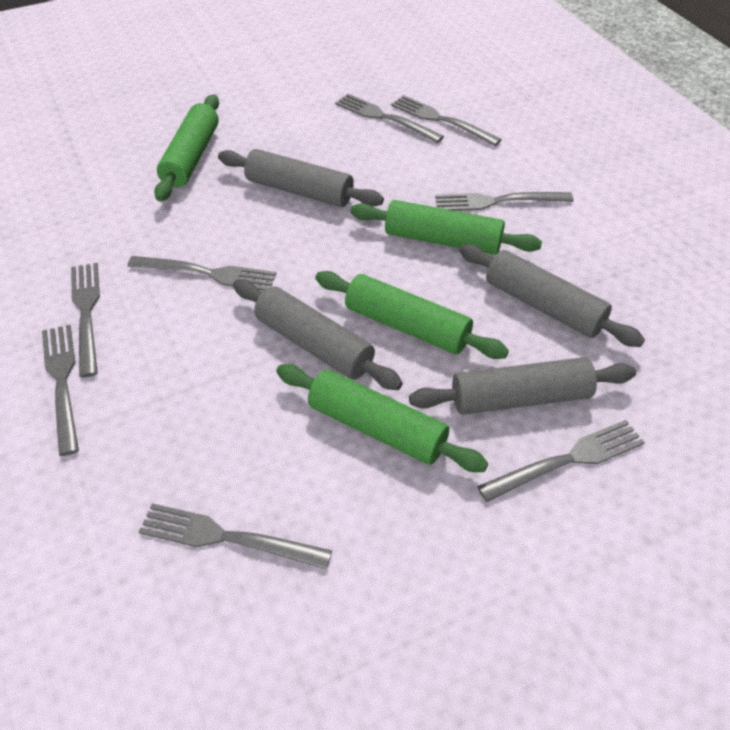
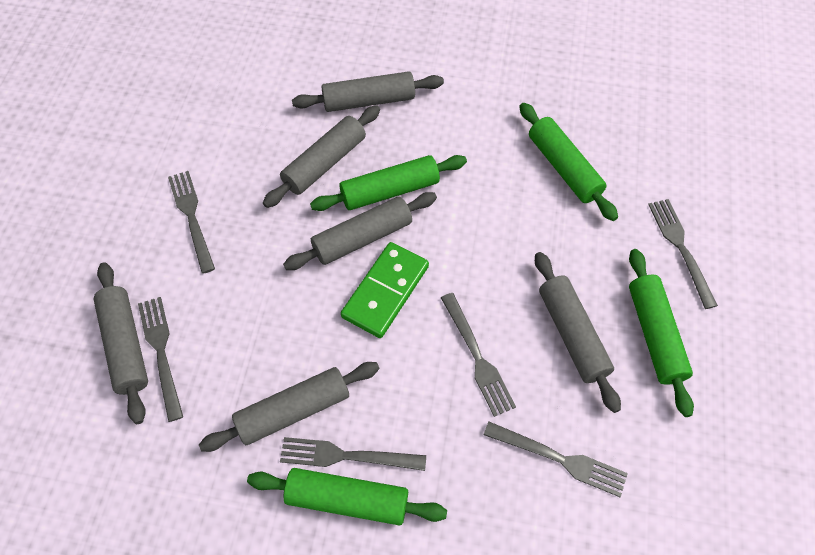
green domino: none = 0 -> [341,242,429,338] = 1
grey fork: [42,325,79,456] [71,263,100,378] [127,256,276,291] [139,503,332,570] [335,94,444,143] [391,95,502,146] [435,192,573,211] [477,420,645,502] = 8 -> [138,297,183,422] [168,171,215,274] [280,437,426,471] [441,293,516,417] [484,422,628,497] [648,199,718,309] = 6
grey rolling pin: [218,149,384,207] [233,279,403,390] [409,357,636,415] [459,244,645,347] = 4 -> [94,262,148,424] [199,362,379,452] [263,105,380,208] [283,192,437,270] [292,71,444,112] [535,252,621,413] = 6

